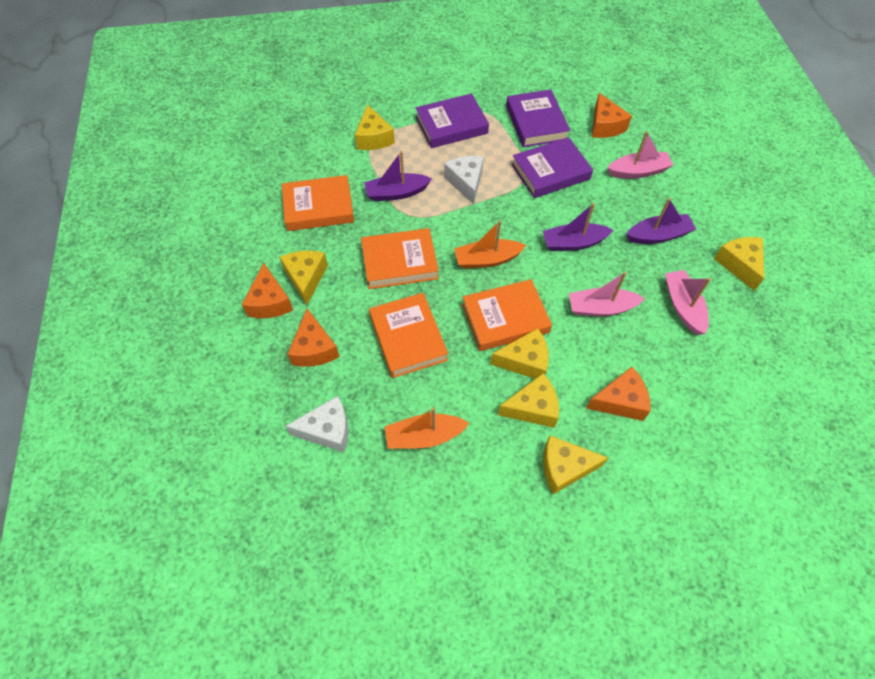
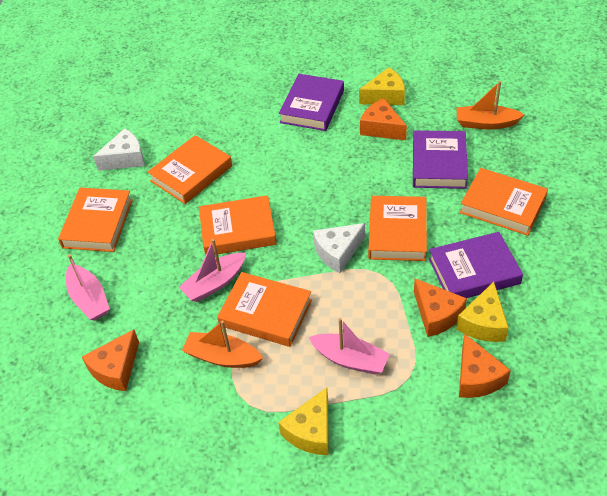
orange book: [282,175,354,231] [361,228,439,289] [369,293,448,378] [462,279,552,351] = 4 -> [58,188,133,252] [148,135,232,204] [199,195,277,256] [217,272,312,347] [368,196,427,261] [460,168,548,236] = 6
purple boat: [364,151,432,201] [543,203,613,251] [626,198,696,244] = 3 -> none = 0
yellow cheese: [280,251,328,305] [355,104,395,150] [490,328,549,379] [498,373,559,428] [543,435,608,494] [714,237,764,291] = 6 -> [278,388,329,455] [359,67,405,105] [456,282,509,342] = 3

